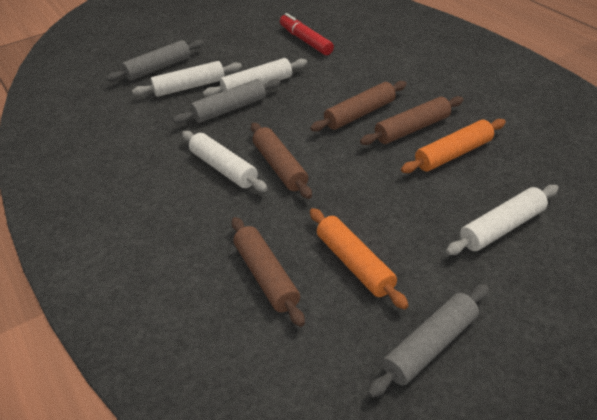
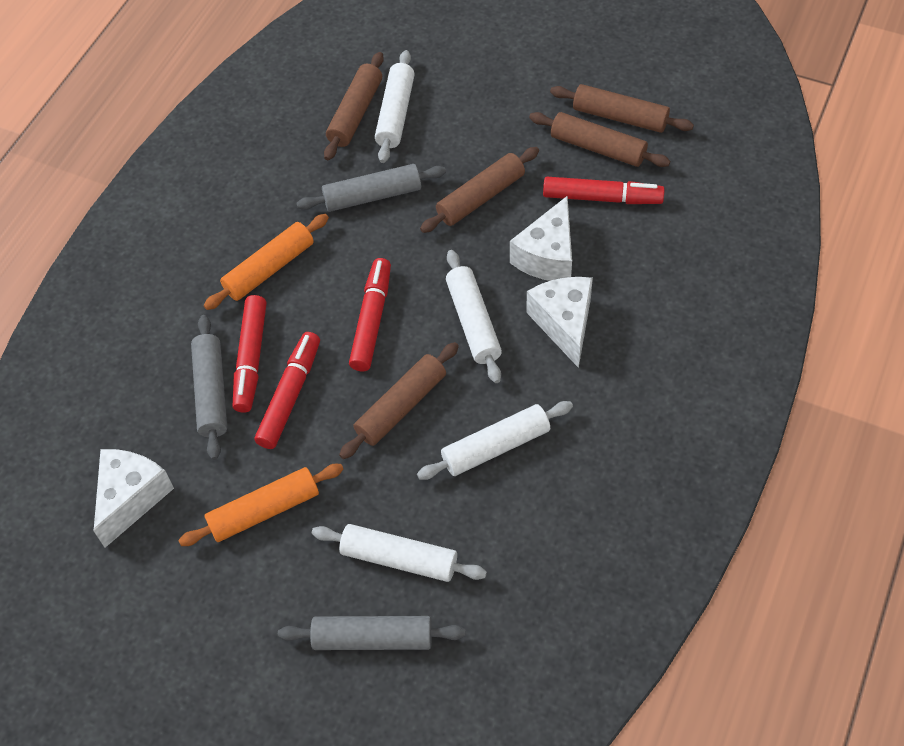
brown rolling pin: [232,217,305,327] [251,123,312,199] [310,81,407,132] [360,96,464,145] = 4 -> [324,52,384,160] [339,342,459,459] [420,147,539,233] [529,112,670,167] [550,84,694,133] = 5
red marker: [280,13,334,55] = 1 -> [233,295,267,413] [254,332,320,449] [349,258,391,371] [543,177,665,204] = 4
white cheese: none = 0 -> [94,449,174,548] [510,196,572,281] [526,277,593,368] = 3

